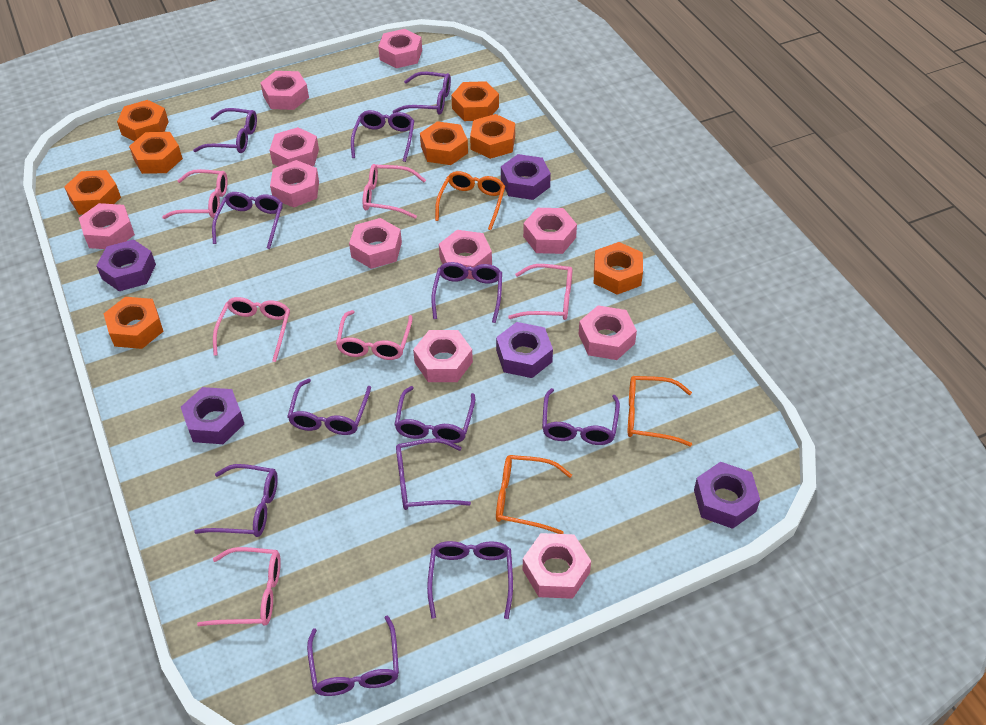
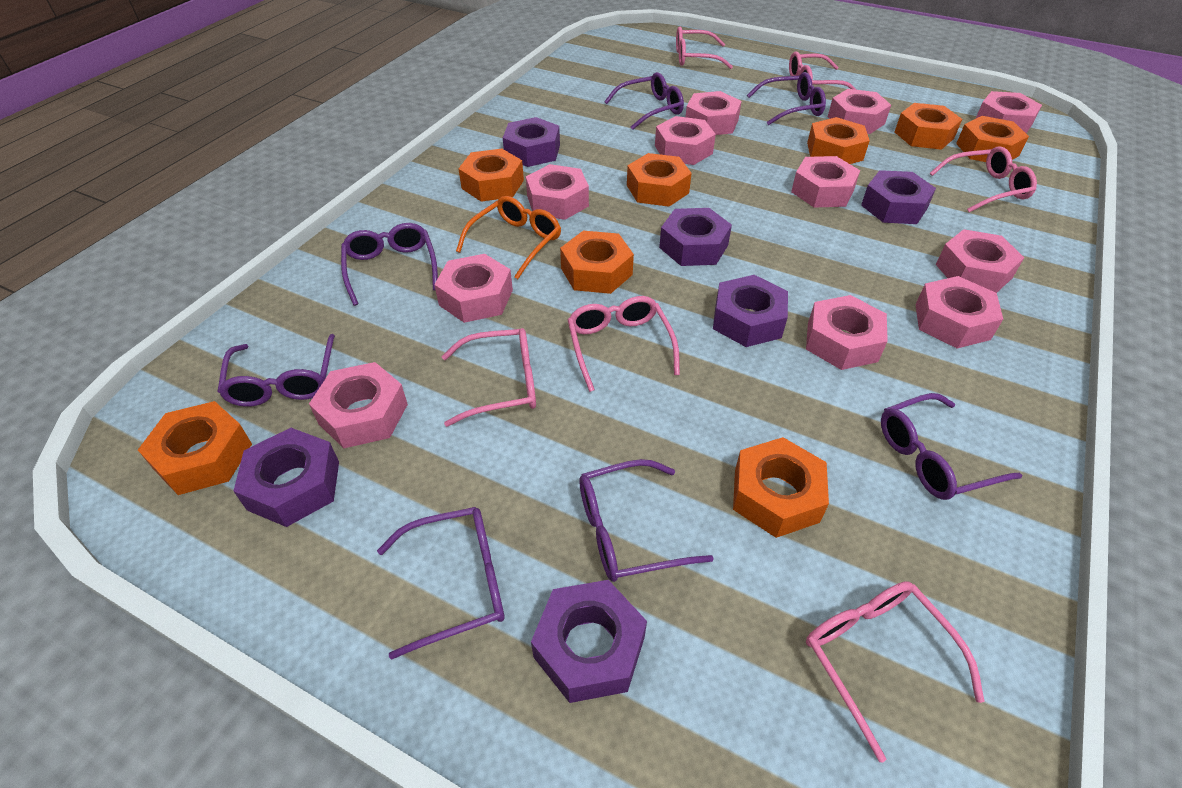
orange glasses: [435,171,505,230] [496,455,572,534] [628,376,692,446] = 3 -> [456,196,561,279] = 1
purple glasses: [193,108,257,153] [194,464,278,537] [212,192,283,249] [287,379,371,435] [307,615,399,696] [351,110,414,162] [392,72,451,115] [394,386,475,443] [396,438,471,510] [427,541,513,619] [431,262,502,323] [542,388,620,445] = 12 -> [217,334,335,407] [341,223,438,306] [377,507,505,660] [579,459,714,582] [604,72,684,130] [747,72,826,125] [881,393,1022,500] = 7
purple nut: [96,239,156,291] [181,387,244,444] [496,322,553,378] [501,154,551,200] [694,462,760,529] = 5 -> [234,428,339,527] [503,117,560,167] [531,580,647,703] [659,208,732,266] [713,275,788,347] [861,170,936,224] = 6

